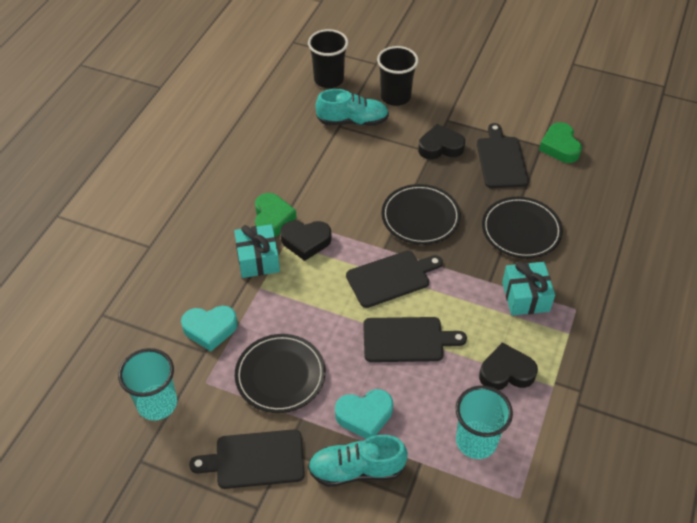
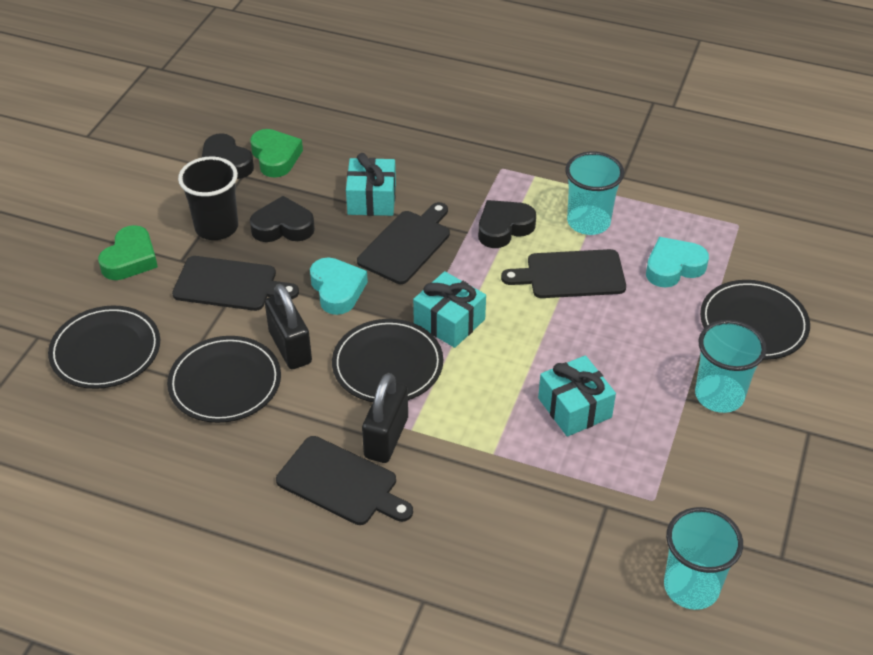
black cup: [308,29,348,88] [377,46,418,106] = 2 -> [178,156,238,240] = 1
black padlock: none = 0 -> [265,284,312,369] [362,373,408,463] = 2
black plate: [235,334,325,413] [381,184,461,245] [482,197,563,259] = 3 -> [48,306,160,389] [167,336,281,423] [332,319,443,402] [700,280,810,360] = 4
turquoise cup: [118,348,177,421] [456,385,513,459] = 2 -> [565,151,624,235] [664,507,743,610] [695,320,766,413] = 3
turquoise gift: [234,224,280,278] [502,261,555,315] = 2 -> [346,153,396,216] [413,271,486,348] [538,355,616,437] = 3
turquoise shoe: [308,435,408,487] [315,89,389,126] = 2 -> none = 0

